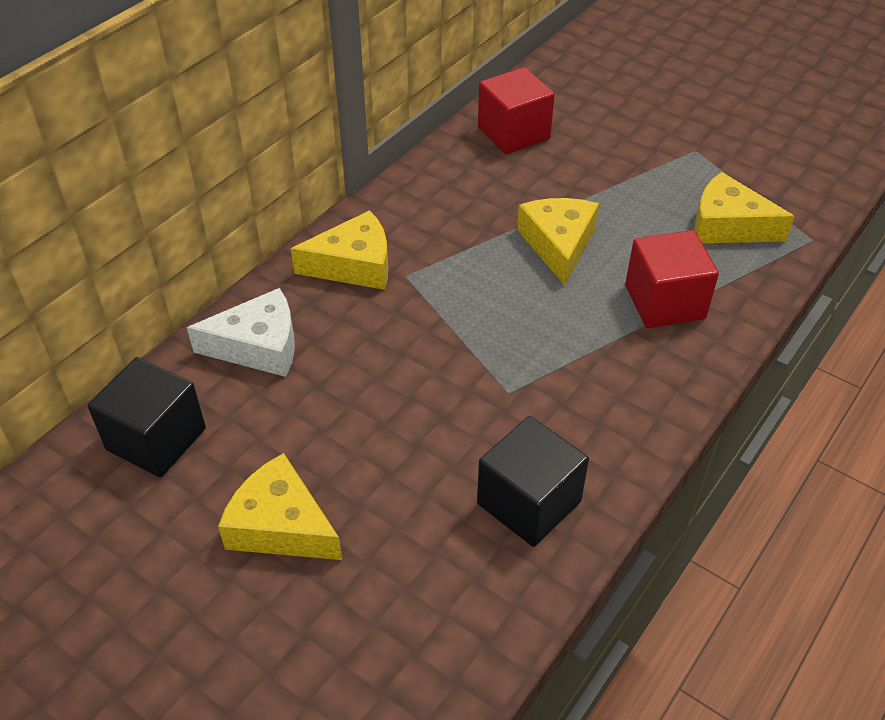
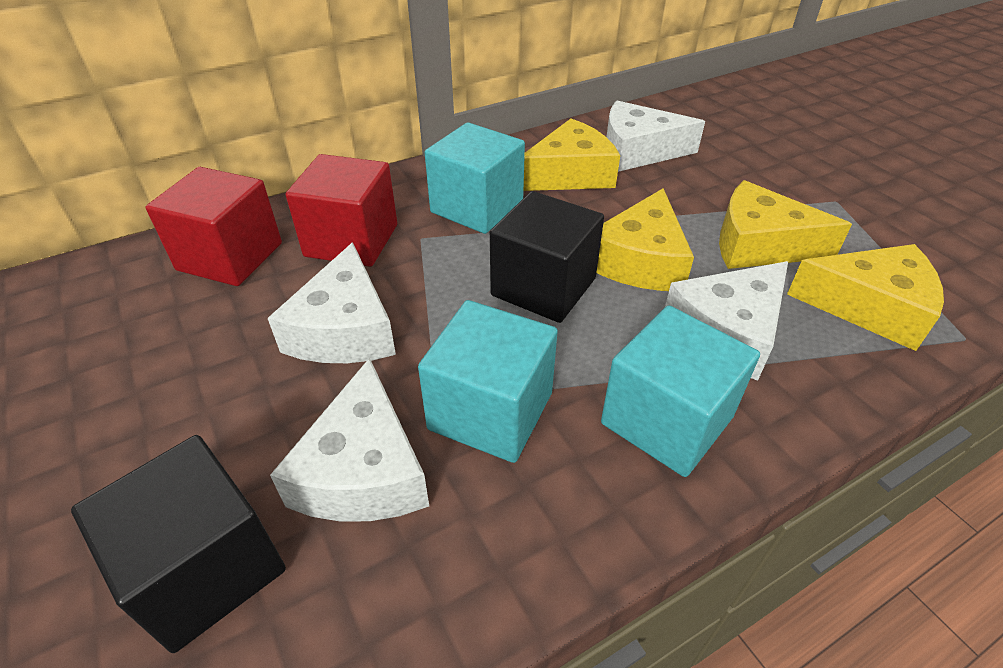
turquoise cube: none = 0 -> [418,300,558,463] [425,122,525,234] [601,305,760,477] = 3
white cheese: [187,288,295,377] = 1 -> [268,242,396,363] [270,358,429,522] [607,101,705,172] [665,261,788,381] = 4

